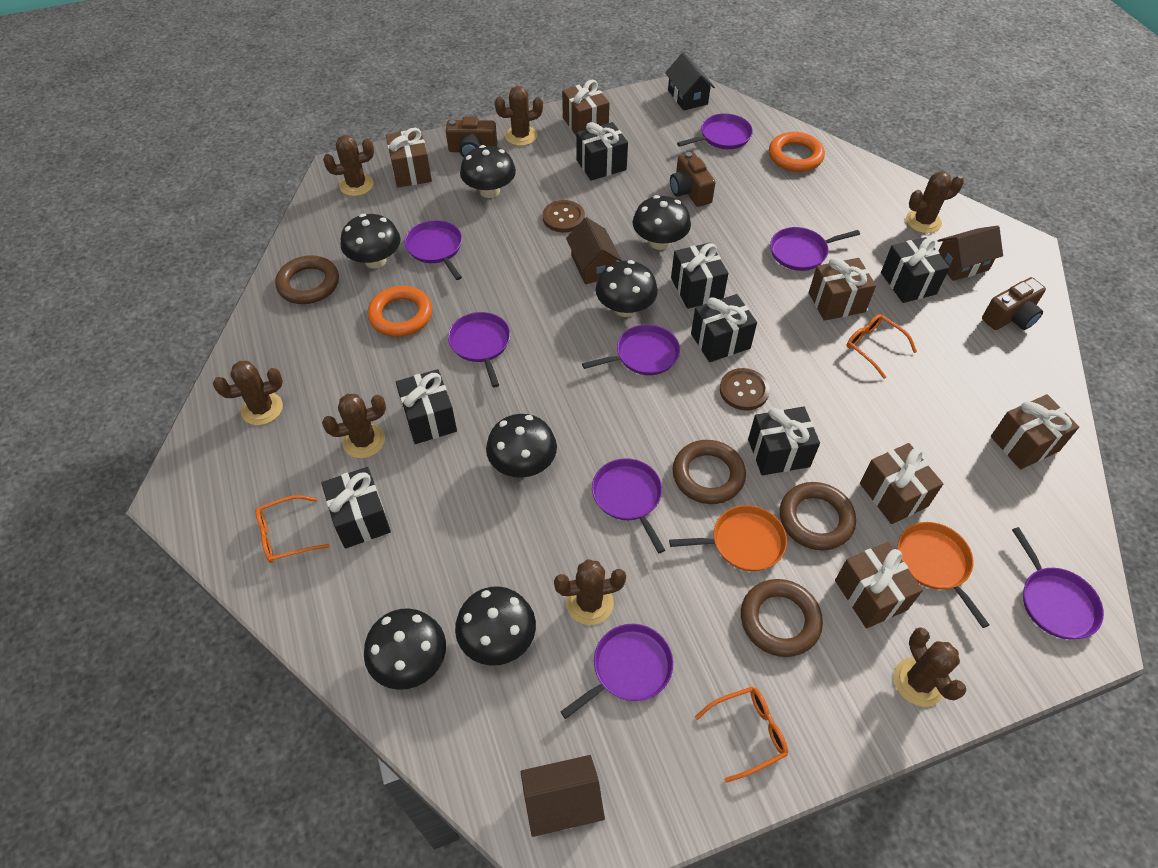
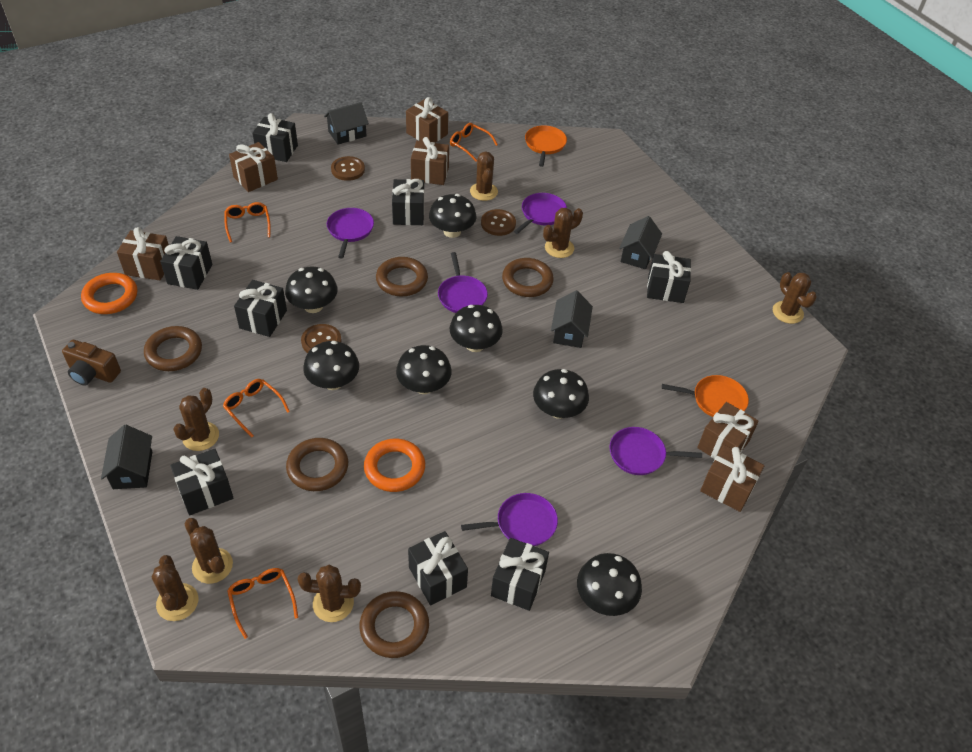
black gift: [321,467,391,549] [396,369,457,444] [576,122,628,181] [671,243,728,309] [691,294,757,362] [748,407,820,475] [881,237,950,303] = 7 -> [160,236,213,290] [170,449,233,516] [234,280,287,337] [252,113,298,162] [392,179,424,225] [408,531,468,605] [491,538,549,611] [647,251,691,303] = 8
black house: [665,52,715,111] = 1 -> [101,425,152,489] [324,102,369,145] [551,291,593,348] [619,216,662,269] = 4
brown button: [543,200,585,233] [720,368,770,411] = 2 -> [301,324,341,353] [331,156,365,181] [481,209,516,236] = 3
brown camera: [446,117,497,157] [670,152,716,207] [982,277,1046,330] = 3 -> [62,340,121,386] = 1
brown house: [521,755,605,837] [566,217,622,284] [938,225,1003,281] = 3 -> none = 0
brown ring: [275,255,339,304] [672,440,746,504] [741,579,823,657] [780,482,856,550] = 4 -> [144,326,202,371] [286,438,348,491] [360,591,429,658] [376,257,428,296] [502,258,554,297] = 5
orange glasses: [255,495,330,563] [695,686,788,783] [847,314,917,379] = 3 -> [223,379,290,437] [224,202,271,242] [227,568,298,639] [450,123,498,162] = 4
purple pan: [405,220,462,280] [448,312,510,387] [561,624,674,719] [582,324,680,375] [592,458,665,553] [677,113,753,149] [770,227,860,271] [1012,527,1104,639] = 8 -> [327,208,374,259] [438,252,488,313] [461,493,558,546] [514,193,567,234] [609,427,702,475] = 5

